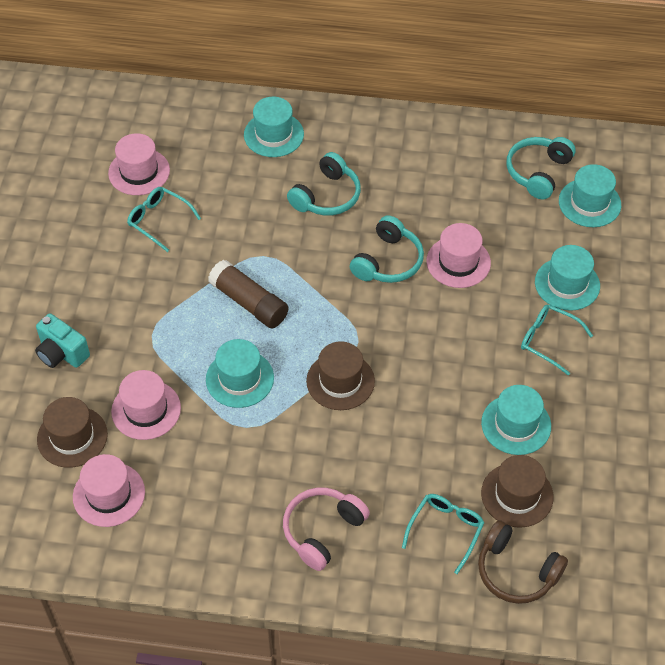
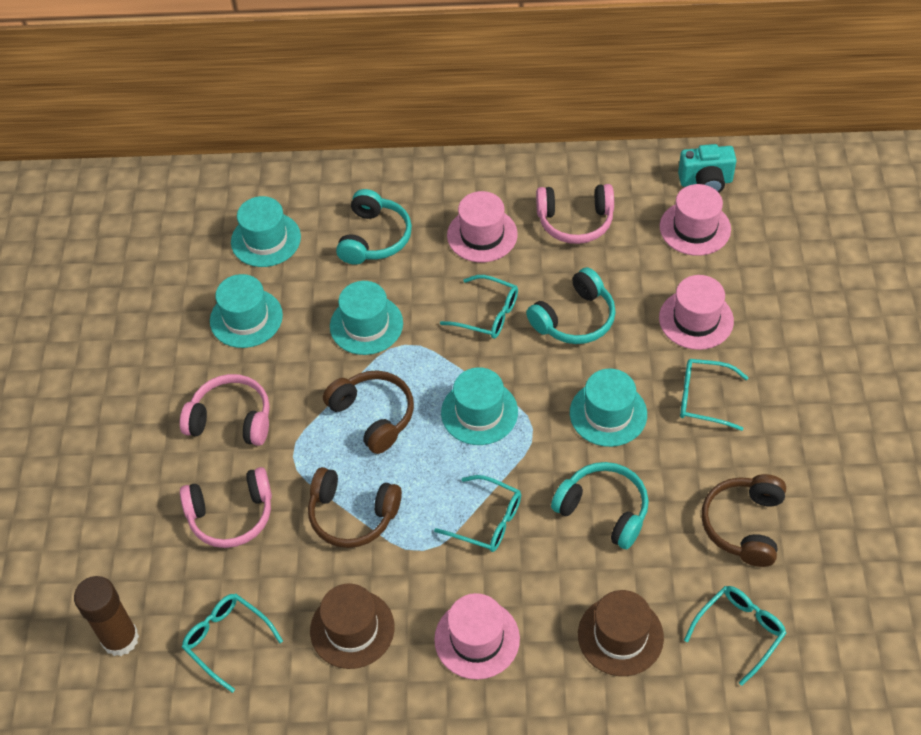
brown hat: [37,397,108,468] [306,341,375,410] [481,455,554,528] = 3 -> [310,583,395,669] [578,590,664,676] = 2
brown headphones: [478,520,568,604] = 1 -> [308,467,402,548] [323,371,414,454] [702,474,786,567] = 3
pink headphones: [283,488,370,571] = 1 -> [180,374,270,446] [180,467,272,548] [536,184,614,244] = 3
turquoise glasses: [127,187,201,252] [402,494,485,574] [521,304,593,376] = 3 -> [182,594,283,693] [434,475,521,552] [440,275,518,339] [680,359,749,431] [684,586,786,686] = 5

